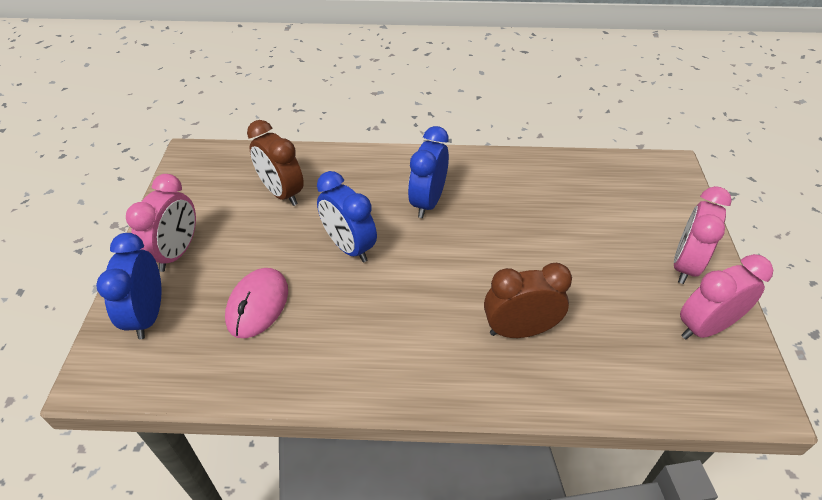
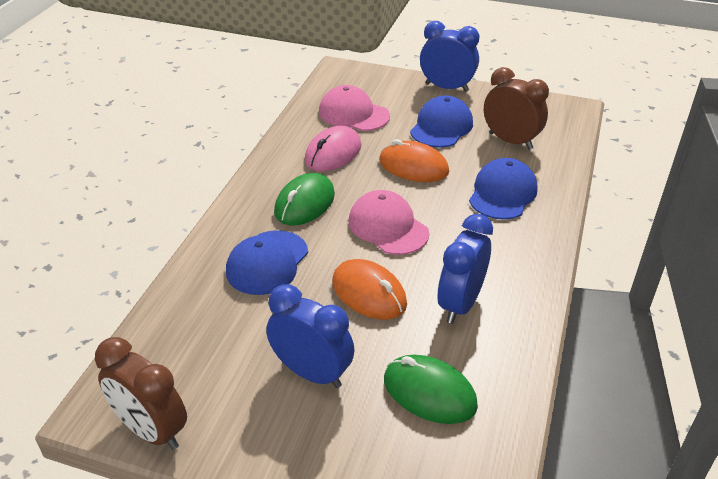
blue cap: none = 0 -> [226,230,308,295] [410,95,473,148] [469,158,538,219] = 3
green mouse: none = 0 -> [274,173,335,225] [384,355,478,424] = 2
orange mouse: none = 0 -> [332,259,407,320] [379,139,449,182] = 2
pink cap: none = 0 -> [319,85,390,131] [349,190,429,255] = 2
pink clock: [126,174,196,272] [674,186,732,284] [680,254,773,339] = 3 -> none = 0

